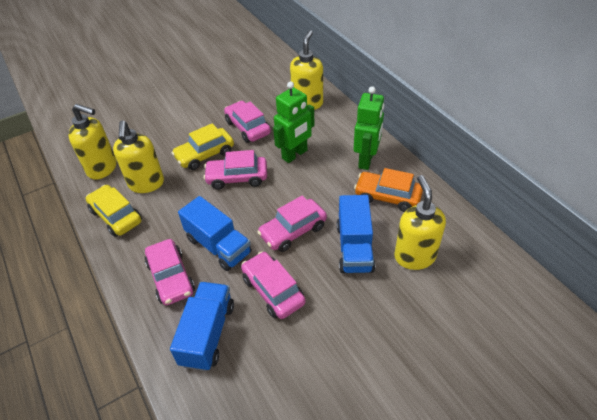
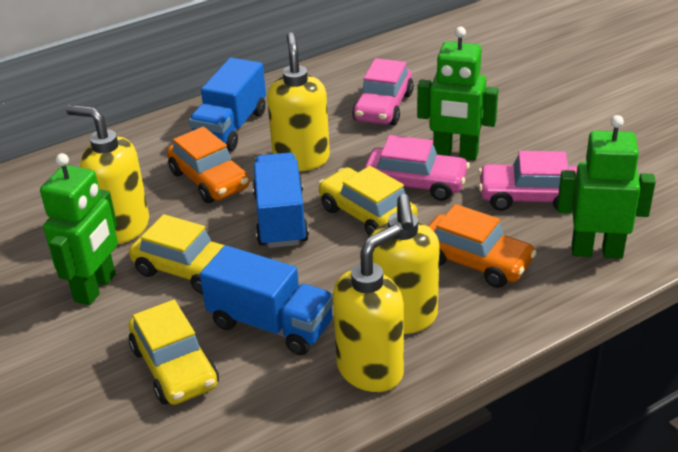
green robot: [273,81,315,163] [354,86,384,170] = 2 -> [40,153,118,305] [417,27,498,160] [557,115,656,259] = 3
orange car: [354,168,423,212] = 1 -> [167,126,250,203] [428,204,537,288] = 2
pink car: [145,239,195,305] [203,150,267,190] [224,101,271,143] [241,251,306,319] [257,195,327,252] = 5 -> [352,58,414,125] [364,135,470,201] [478,151,578,211] = 3
yellow car: [86,185,142,237] [172,123,234,170] = 2 -> [129,214,225,294] [129,300,219,405] [318,166,417,237] = 3

